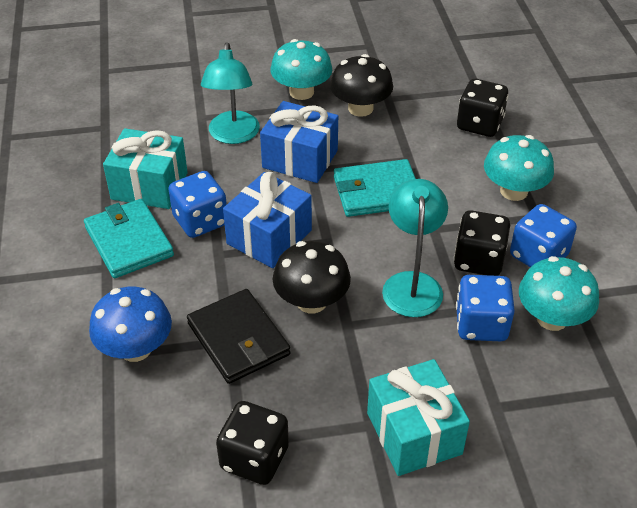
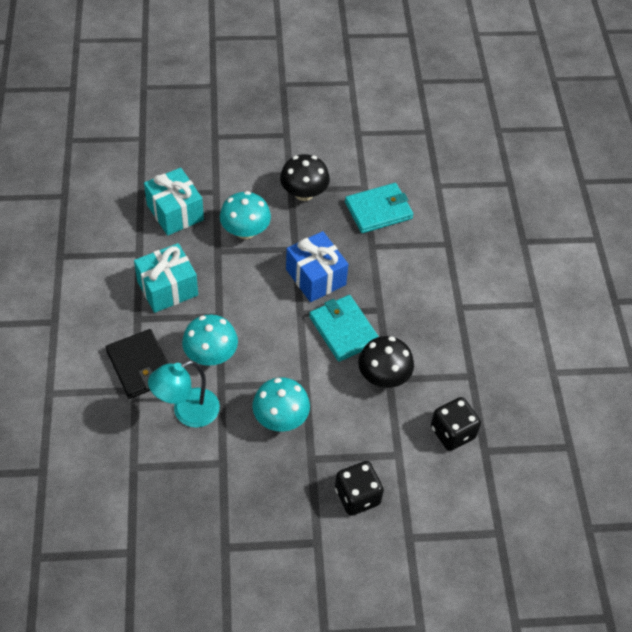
black dice: [216,401,289,485] [454,210,510,276] [457,79,509,137] = 3 -> [335,461,384,516] [431,397,481,451] = 2
blue dice: [168,171,227,238] [456,275,515,341] [510,204,577,267] = 3 -> none = 0
blue gift: [223,172,312,268] [260,101,338,183] = 2 -> [286,231,348,302] = 1
blue mushroom: [89,286,172,362] = 1 -> none = 0
turquoise lamp: [201,42,260,144] [382,179,448,317] = 2 -> [148,360,220,428] = 1

